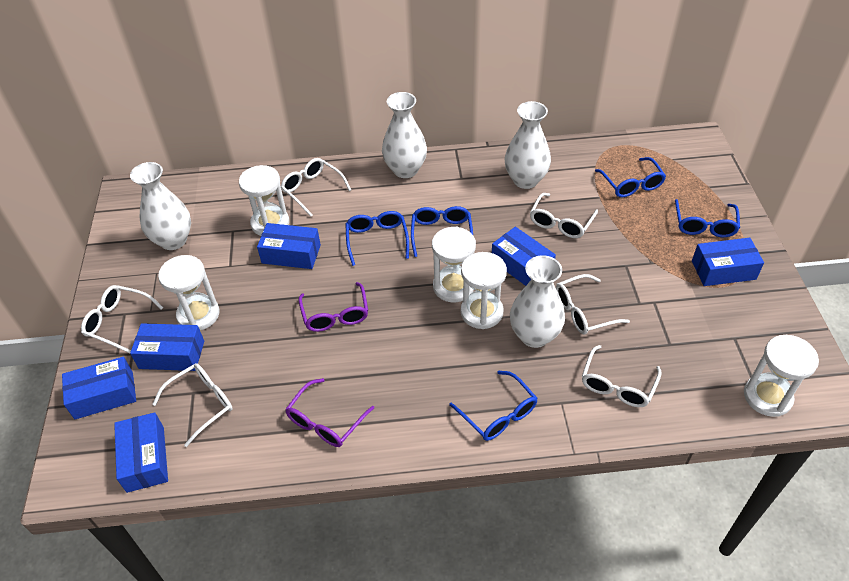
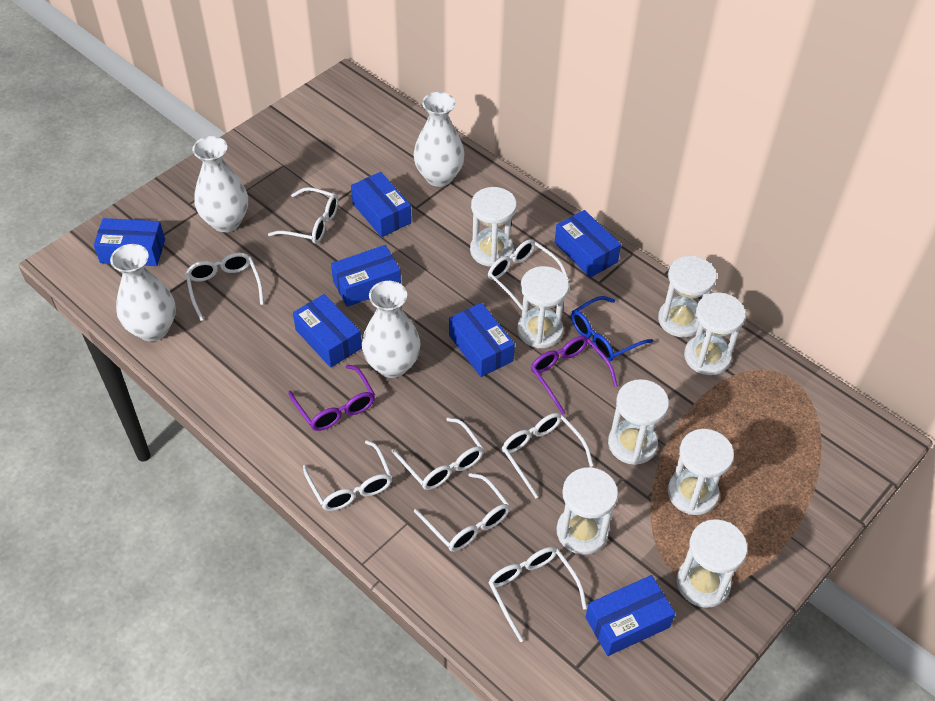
blue box: [62,357,136,419] [114,412,168,493] [130,323,204,371] [257,223,321,269] [492,227,556,286] [692,238,764,286] = 6 -> [94,218,165,266] [293,294,362,368] [331,245,401,307] [351,172,411,237] [449,303,515,377] [554,210,621,278] [586,575,675,656] = 7
blue glasses: [345,211,409,266] [411,206,473,257] [449,371,538,441] [595,157,666,197] [675,199,740,237] = 5 -> [571,296,653,361] = 1
white glasses: [81,285,163,353] [152,363,233,447] [281,158,351,217] [530,193,598,238] [556,274,630,335] [582,345,662,407] = 6 -> [185,253,264,321] [268,187,339,244] [303,440,392,511] [391,418,484,490] [414,473,510,552] [488,239,569,310] [488,547,587,642] [502,413,593,499] = 8
white hourglass: [158,255,220,330] [239,165,289,236] [432,227,476,302] [461,252,507,329] [744,335,819,417] = 5 -> [470,187,517,267] [517,266,569,348] [556,467,618,555] [608,379,669,465] [658,256,717,337] [668,429,734,515] [677,519,747,608] [684,293,746,375] = 8

